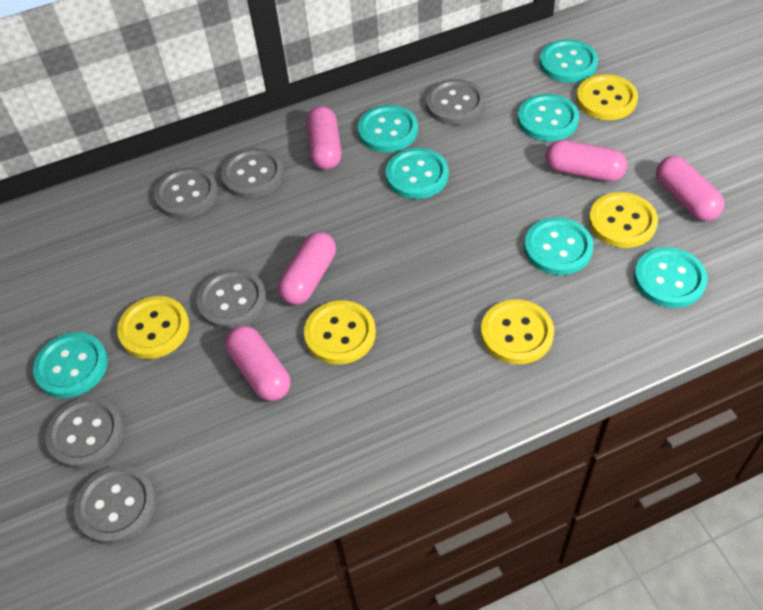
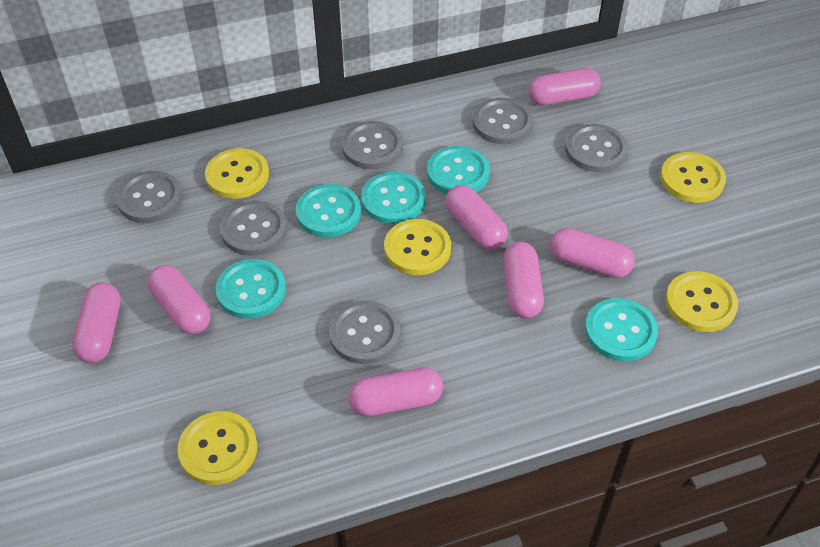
pink capsule: [225,326,290,401] [278,232,336,305] [306,106,341,170] [545,140,627,182] [656,156,724,221] = 5 -> [72,282,121,363] [147,265,211,334] [349,367,443,417] [445,185,508,250] [503,242,544,318] [528,68,601,105] [550,228,635,278] = 7
turquoise button: [33,332,108,398] [358,105,418,152] [386,148,449,199] [517,94,579,141] [524,217,594,275] [539,39,598,83] [634,247,707,308] = 7 -> [216,259,286,319] [296,184,361,238] [361,172,426,224] [427,146,490,194] [585,298,658,361] = 5

